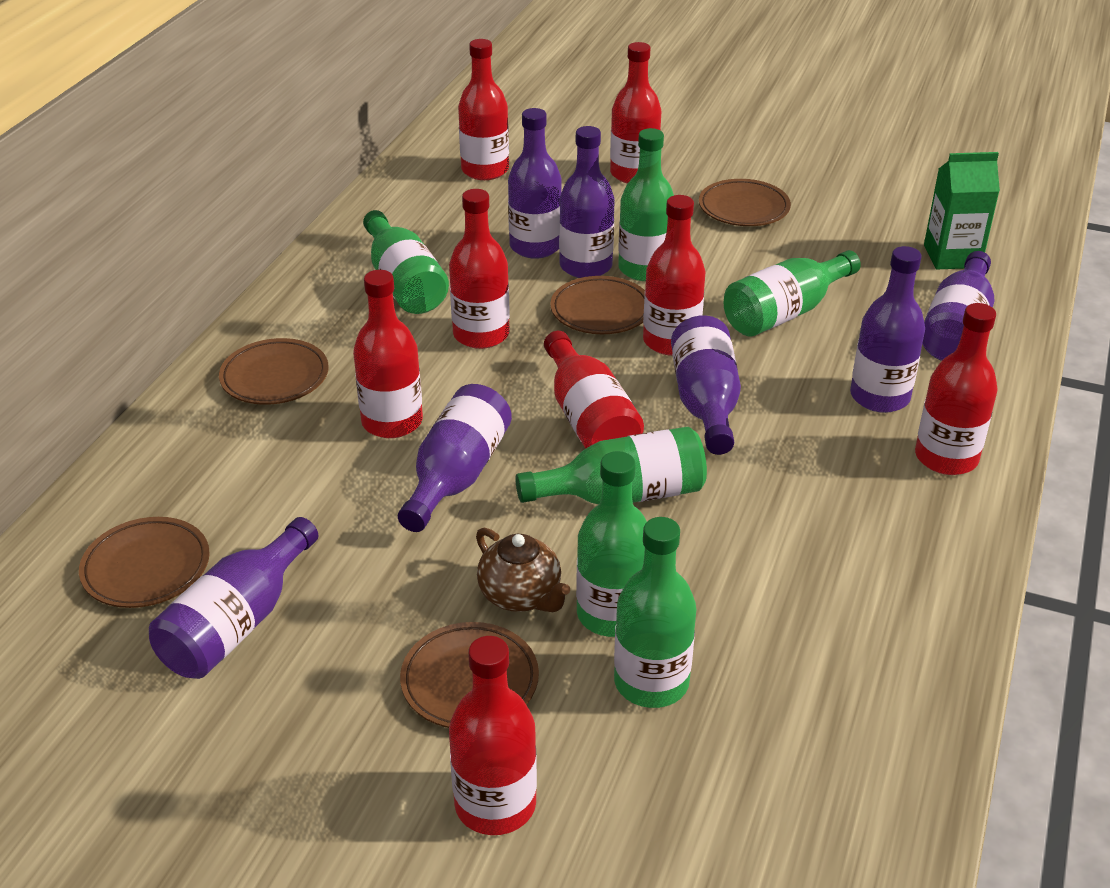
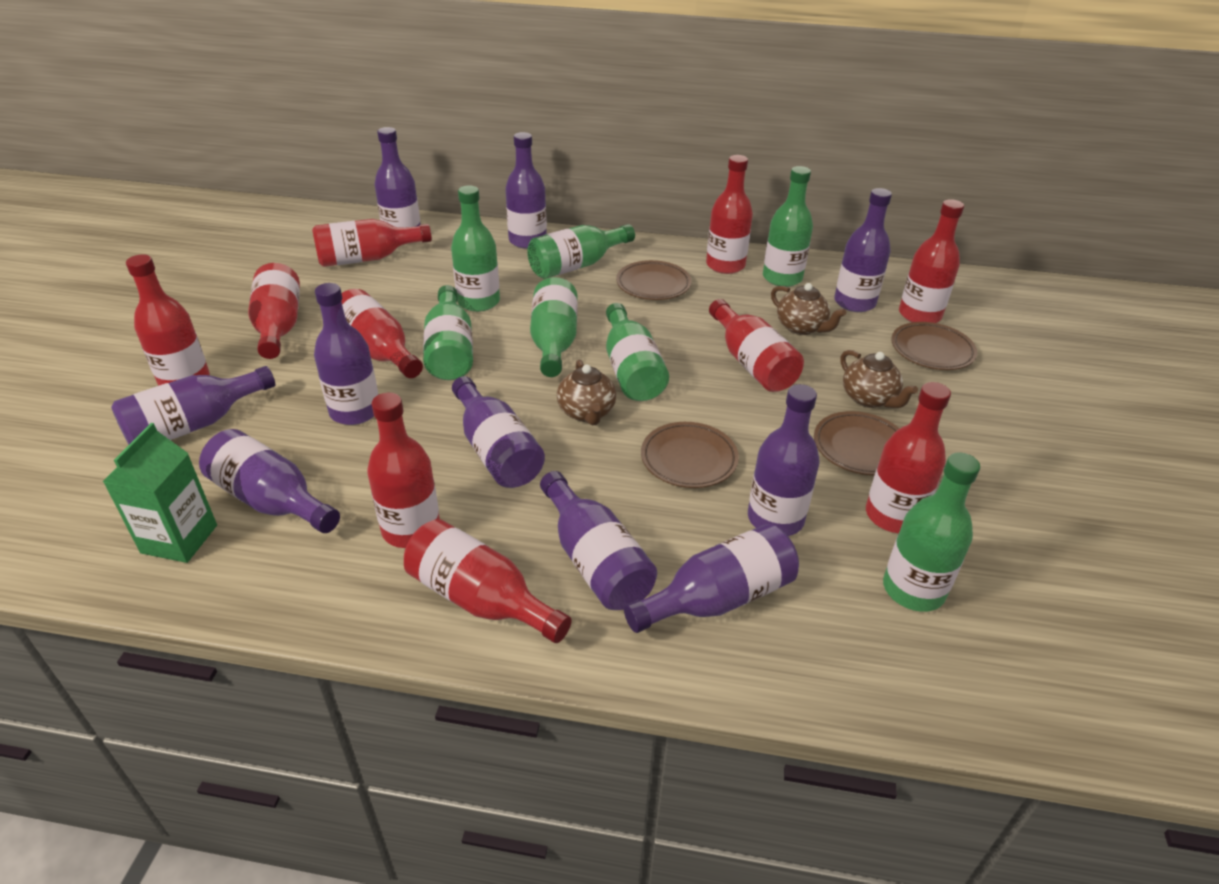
brown plate: [79,517,210,608] [219,338,329,405] [400,622,539,728] [550,276,645,334] [699,179,791,226] = 5 -> [616,260,691,300] [641,422,739,488] [814,411,900,475] [891,322,977,370] = 4
brown teapot: [476,528,570,612] = 1 -> [557,360,616,425] [771,283,846,335] [840,350,918,408] = 3
green bottle: [363,210,449,314] [515,427,707,504] [576,451,647,637] [614,517,696,708] [618,128,674,281] [724,250,861,337] = 6 -> [423,285,473,380] [451,185,500,312] [527,224,635,279] [530,277,578,377] [606,303,669,401] [763,166,813,287] [883,453,980,612] = 7
purple bottle: [149,517,319,679] [398,384,512,532] [508,108,562,259] [559,126,615,278] [671,315,741,455] [850,246,925,413] [922,251,994,361] = 7 -> [111,366,275,445] [199,429,340,533] [314,283,378,425] [374,127,421,228] [452,376,545,488] [505,132,547,249] [540,471,657,610] [624,524,799,633] [748,384,820,536] [834,188,892,312] = 10
red bottle: [353,270,423,438] [449,189,510,349] [449,636,537,835] [458,39,509,180] [544,331,644,449] [610,42,661,183] [643,195,705,356] [915,303,998,475] = 8 -> [126,254,210,386] [248,263,300,359] [312,219,432,267] [341,289,423,378] [367,393,440,548] [404,519,572,643] [706,155,753,274] [709,299,804,392] [866,382,951,533] [899,199,964,323] = 10

